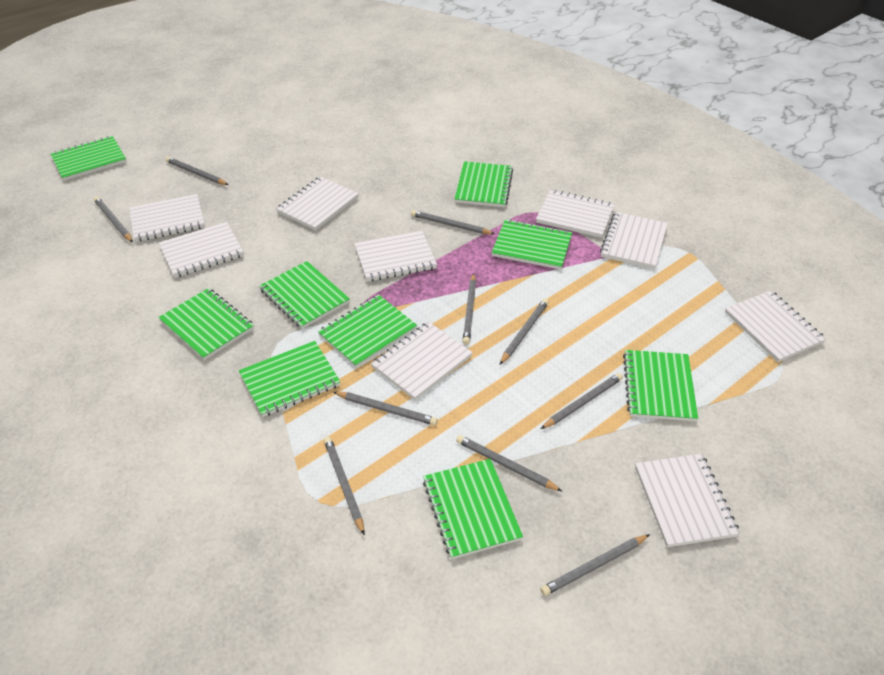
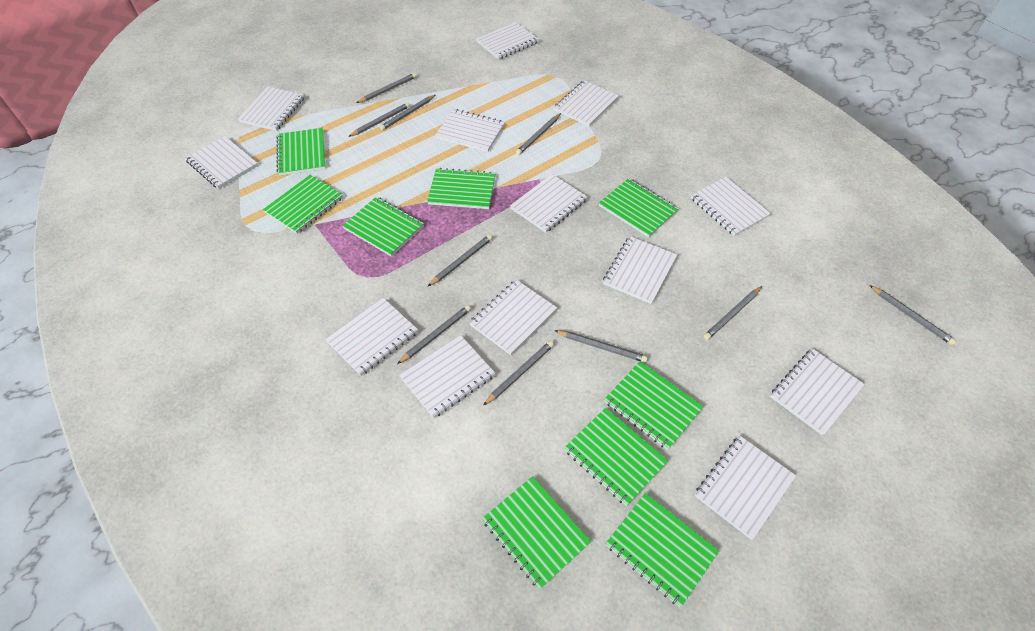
white notebook: [129,194,205,242] [159,222,244,278] [276,176,359,231] [354,231,437,282] [371,322,473,400] [536,190,615,238] [600,212,668,269] [635,454,740,547] [725,290,826,362] = 9 -> [185,136,258,189] [238,86,305,131] [325,298,418,376] [399,335,495,418] [435,109,505,152] [469,280,557,355] [476,22,539,60] [510,174,587,233] [554,80,619,126] [603,236,677,304] [691,177,771,236] [695,436,796,540] [770,348,865,436] = 13

